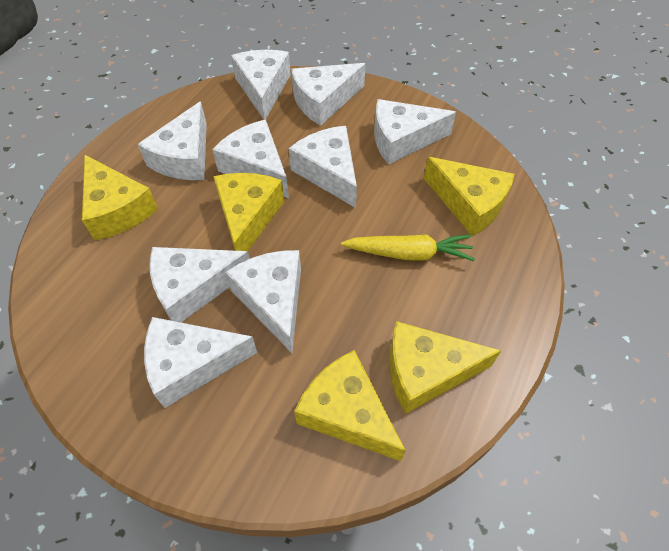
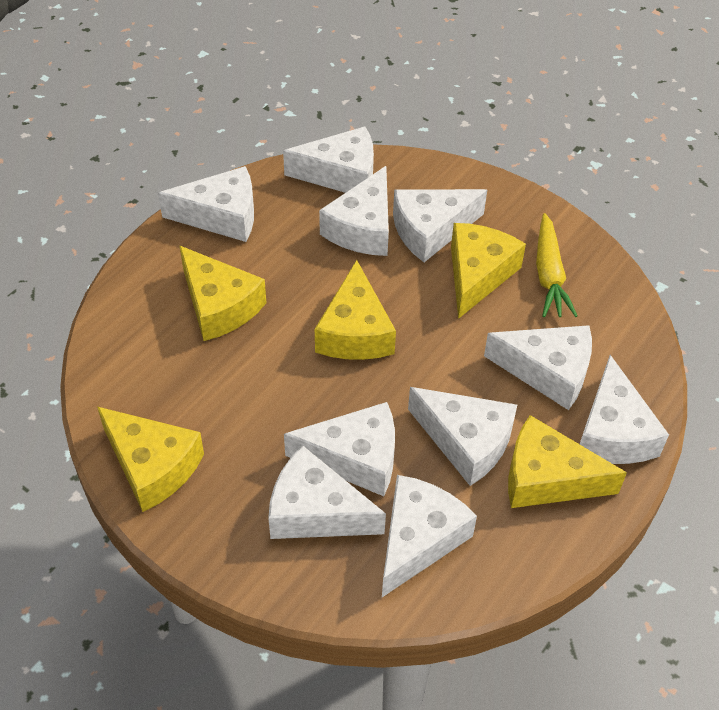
white cheese: [138,101,207,180] [144,317,257,408] [150,247,250,322] [212,119,289,198] [225,250,301,353] [231,50,291,120] [289,126,357,208] [291,63,366,126] [374,99,456,165] = 9 -> [158,166,254,242] [268,446,386,539] [283,127,374,193] [284,402,395,496] [319,166,389,256] [382,475,477,597] [393,189,487,262] [408,387,517,486] [484,325,592,410] [580,355,669,464] = 10

